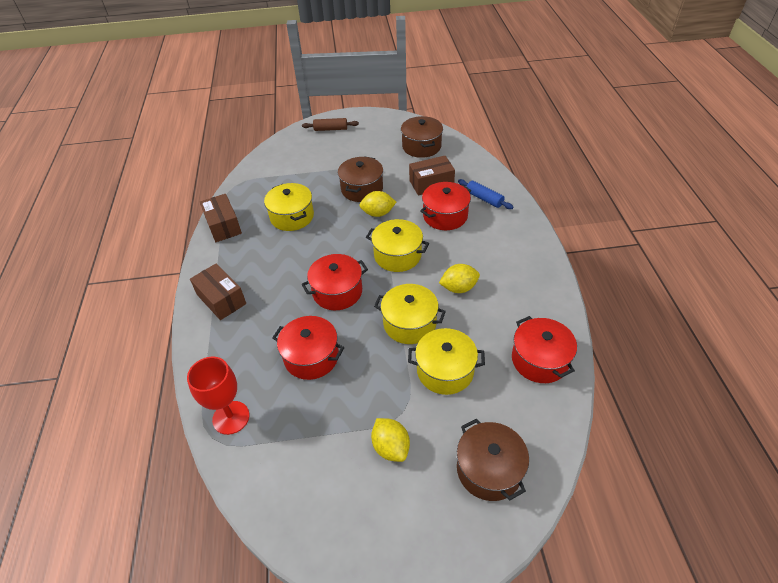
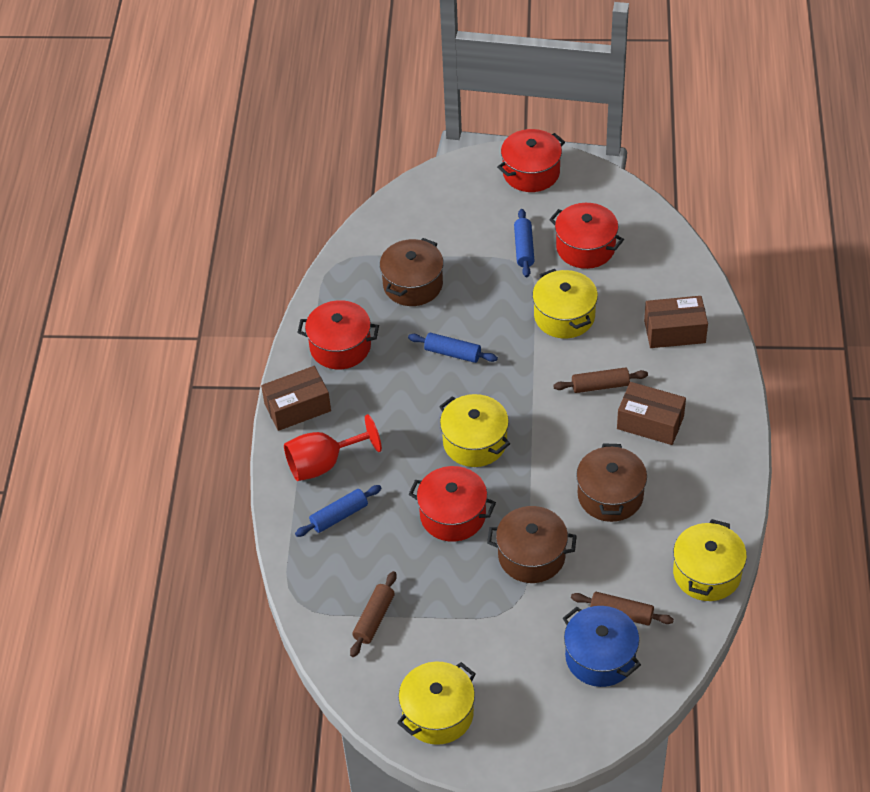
blue pot: none = 0 -> [563,606,641,687] = 1
blue rolling pin: [458,179,514,209] = 1 -> [295,485,382,537] [408,333,498,363] [514,209,535,277] = 3
brown rolling pin: [302,118,359,131] = 1 -> [350,571,397,657] [553,367,648,393] [571,592,674,625] = 3
yellow lemon: [359,191,396,217] [371,418,410,462] [439,264,480,293] = 3 -> none = 0

